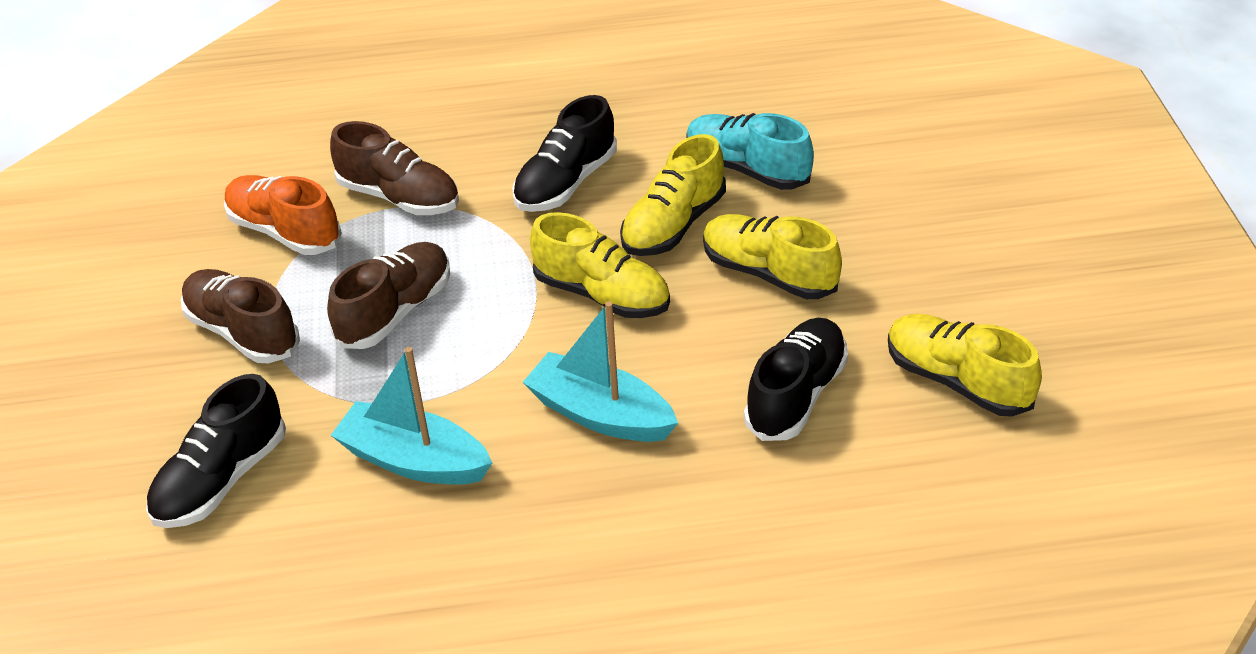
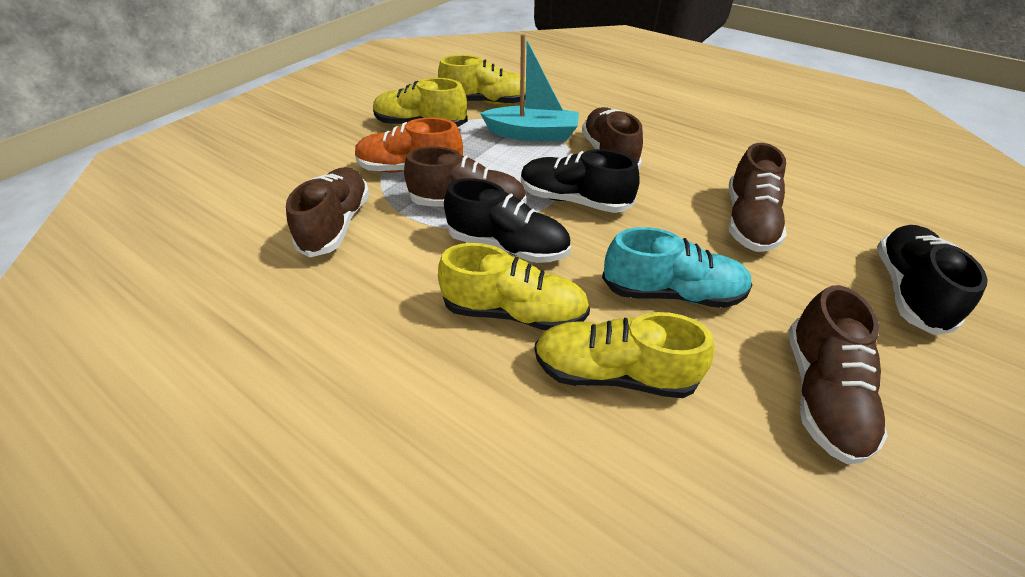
brown shoe: [181,269,300,363] [327,242,450,349] [330,121,459,215] = 3 -> [286,167,370,257] [404,147,527,207] [582,107,643,169] [728,143,787,252] [788,285,888,465] = 5
turquoise boat: [331,347,492,485] [522,301,678,442] = 2 -> [480,34,579,141] = 1

